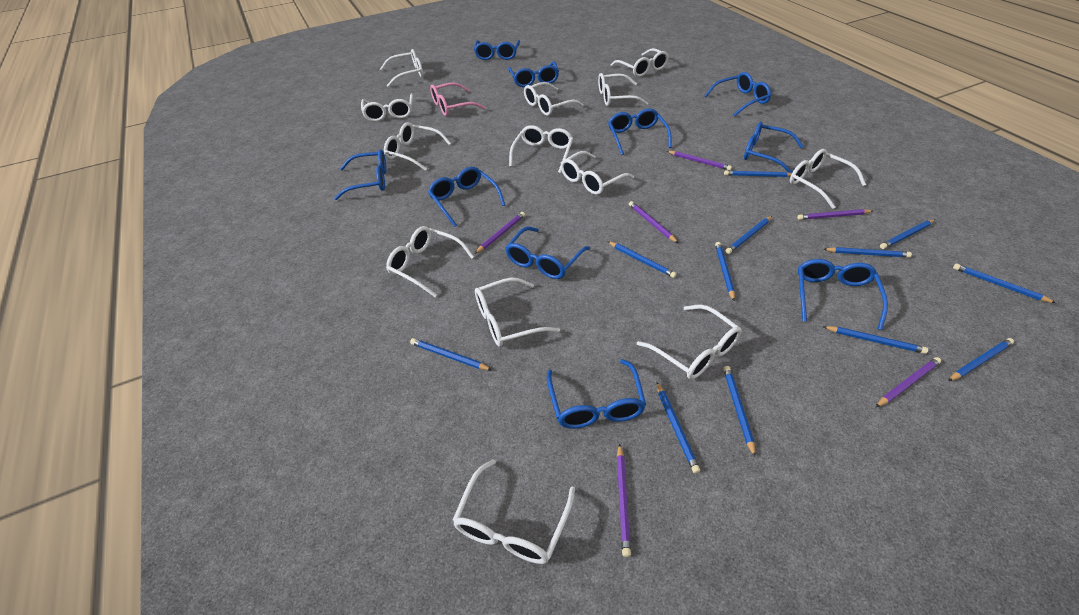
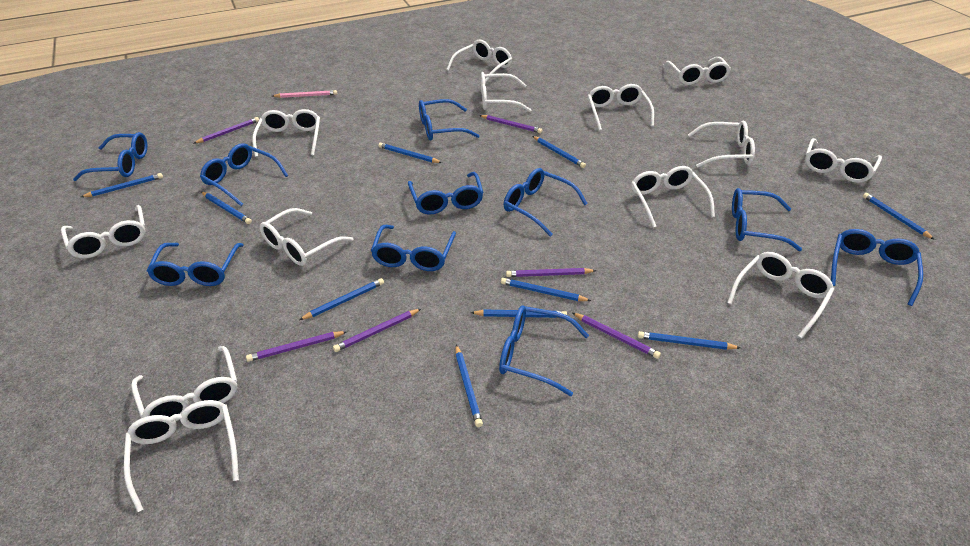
blue pencil: [410,338,492,370] [607,241,677,278] [656,381,700,474] [715,242,735,301] [723,366,755,457] [724,170,792,177] [726,216,772,254] [822,326,928,354] [823,247,912,258] [880,219,935,249] [948,338,1014,381] [953,264,1056,303] = 12 -> [81,173,163,197] [202,192,252,224] [299,278,384,320] [378,143,442,163] [456,345,483,427] [470,310,567,318] [501,278,591,301] [533,136,586,168] [638,331,740,350] [863,193,935,240] = 10
pink glasses: [430,82,485,116] = 1 -> none = 0
pink pencil: none = 0 -> [272,90,337,98] = 1

